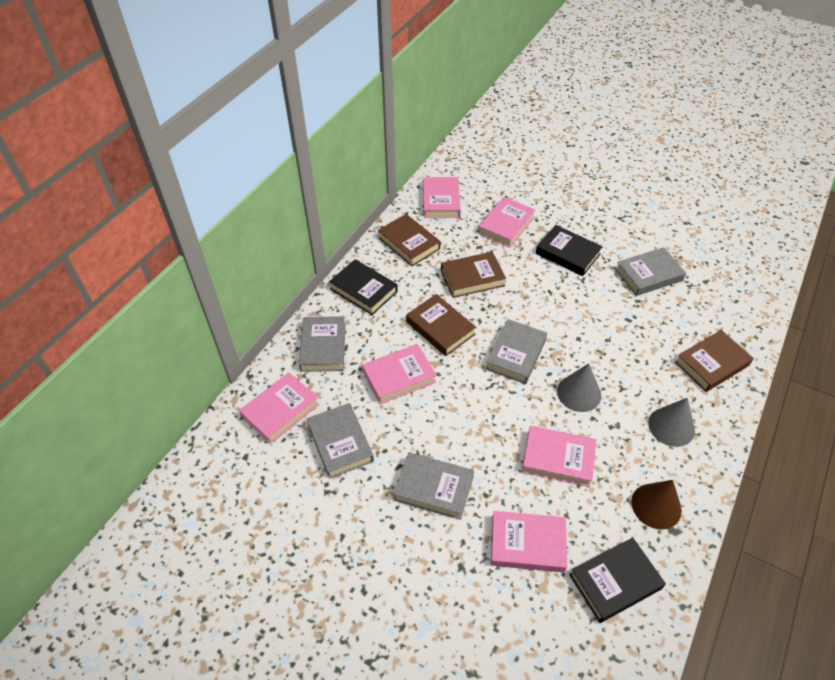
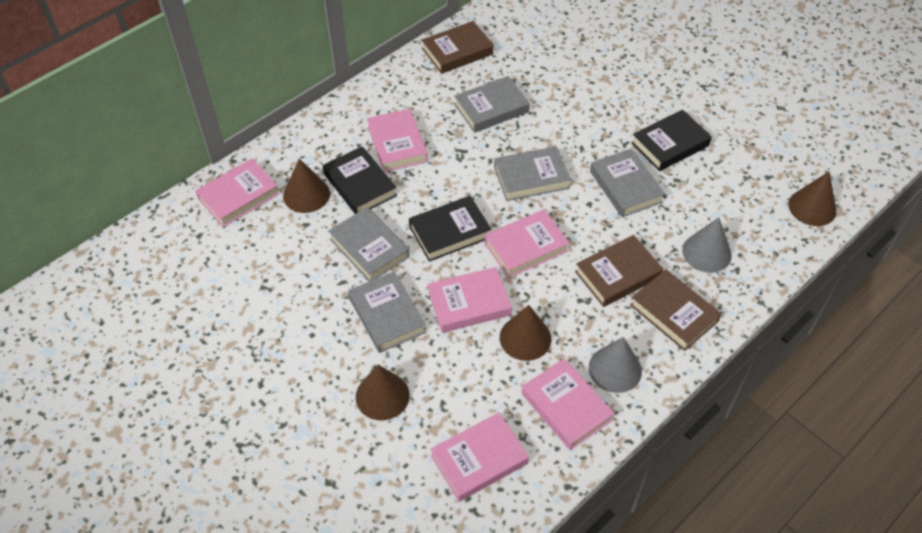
brown book: [378,214,441,266] [406,294,476,356] [441,252,506,298] [675,330,754,392] = 4 -> [422,21,493,74] [575,235,663,307] [630,269,721,351] = 3
brown cone: [632,480,682,530] = 1 -> [283,158,330,213] [356,365,410,420] [500,305,551,361] [788,171,837,226] = 4

